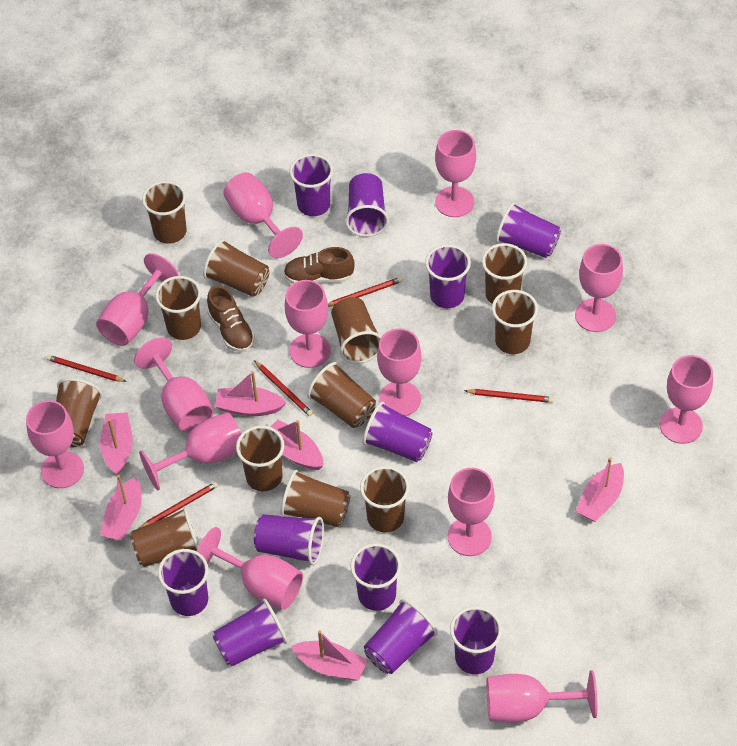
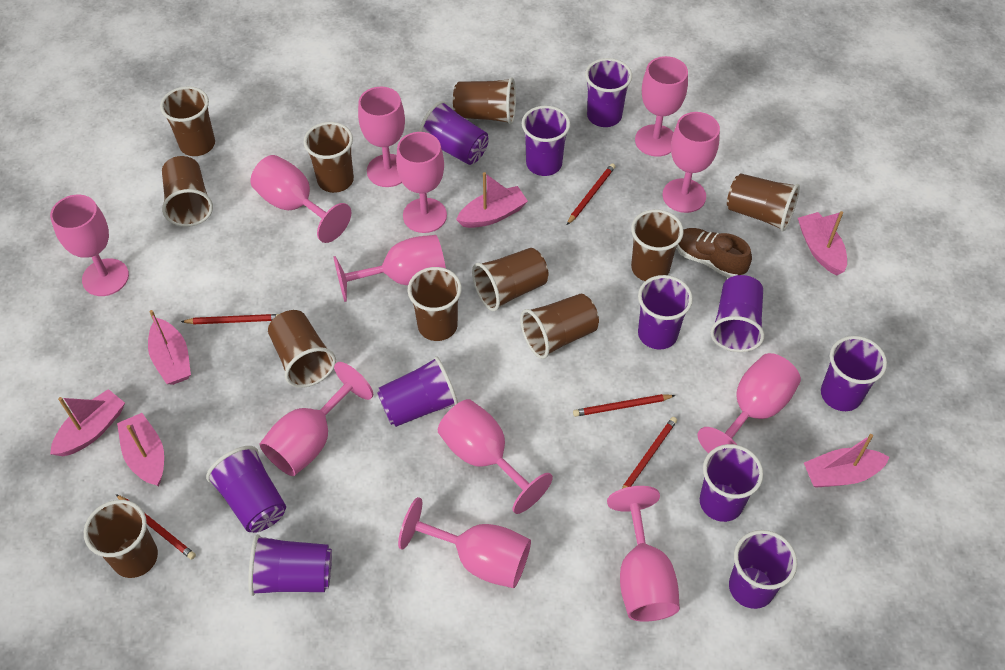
brown cup: [56,378,102,448] [130,507,200,567] [142,181,187,244] [155,276,201,340] [203,239,270,297] [236,425,284,491] [280,469,351,527] [307,362,376,428] [331,297,382,364] [360,466,409,533] [482,243,527,304] [492,290,538,354] = 12 -> [84,500,158,578] [160,86,215,156] [162,156,213,227] [268,310,336,388] [303,122,354,193] [408,267,462,341] [453,77,516,125] [472,248,548,311] [520,294,599,359] [631,209,684,281] [727,173,800,232] = 11
brown shoe: [207,285,255,352] [284,247,355,284] = 2 -> [677,228,752,278] = 1
pink goblet: [26,400,84,488] [96,253,179,346] [134,337,214,432] [139,412,241,490] [197,527,303,610] [223,172,303,258] [285,280,331,368] [377,328,422,416] [435,130,476,217] [448,468,495,556] [486,670,597,723] [575,244,623,332] [660,355,713,444] = 13 -> [50,195,129,296] [251,155,351,243] [259,362,373,476] [333,235,446,302] [358,87,405,187] [396,132,447,233] [398,497,531,588] [438,399,553,514] [607,486,680,622] [635,56,688,157] [663,112,720,213] [697,353,801,454] = 12

